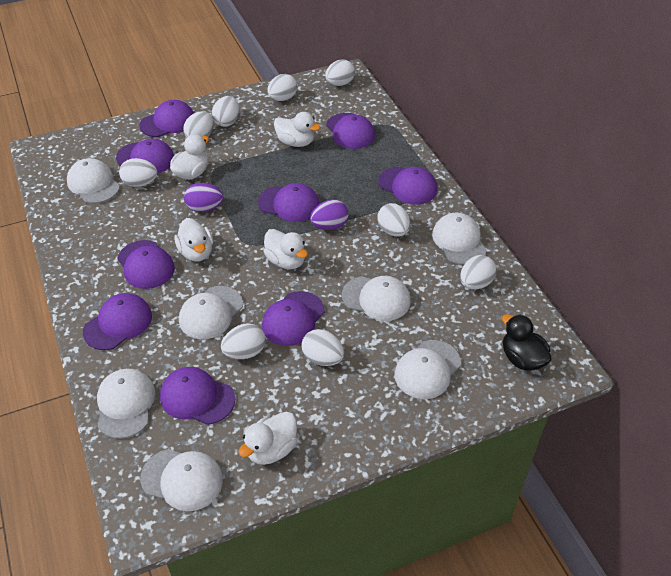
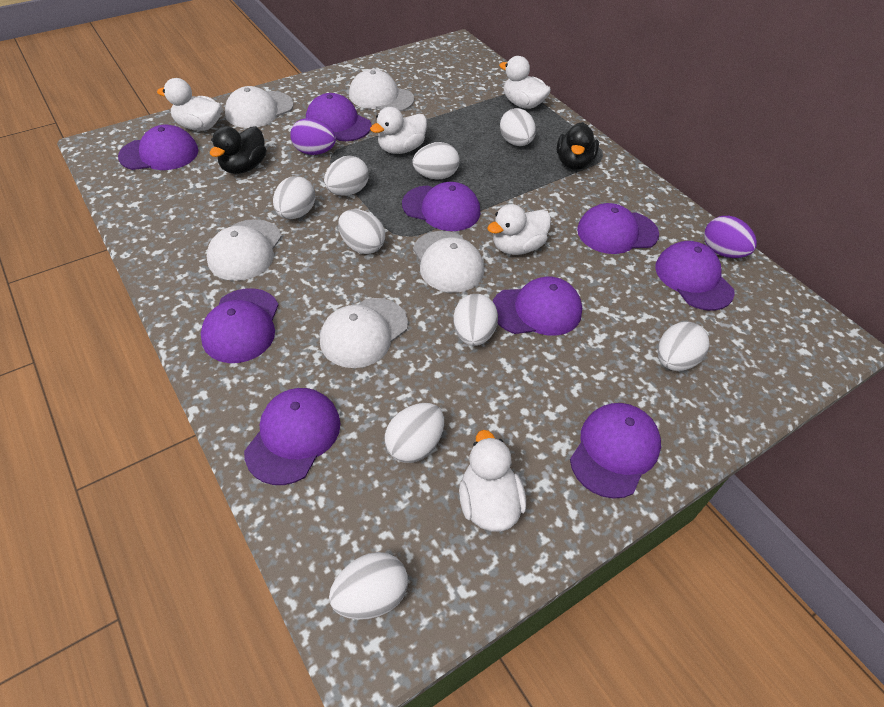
black duck: [502,314,552,371] = 1 -> [210,126,266,174] [557,122,599,170] = 2
white cap: [67,158,120,203] [97,369,155,439] [140,449,223,511] [179,286,243,339] [342,276,411,321] [394,340,461,399] [432,213,487,265] = 7 -> [207,219,282,281] [225,86,294,128] [320,298,408,368] [349,69,414,112] [413,231,484,293] = 5

